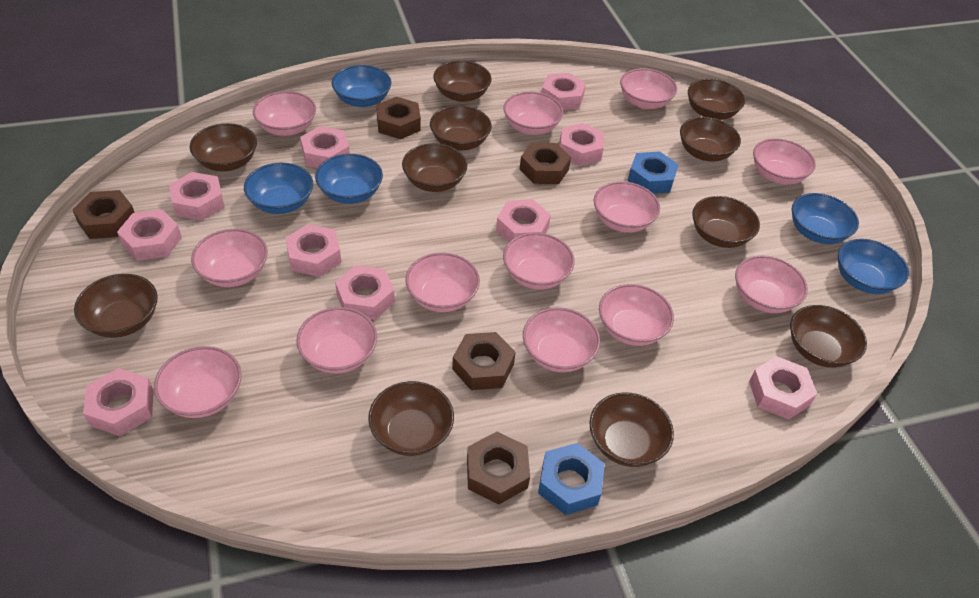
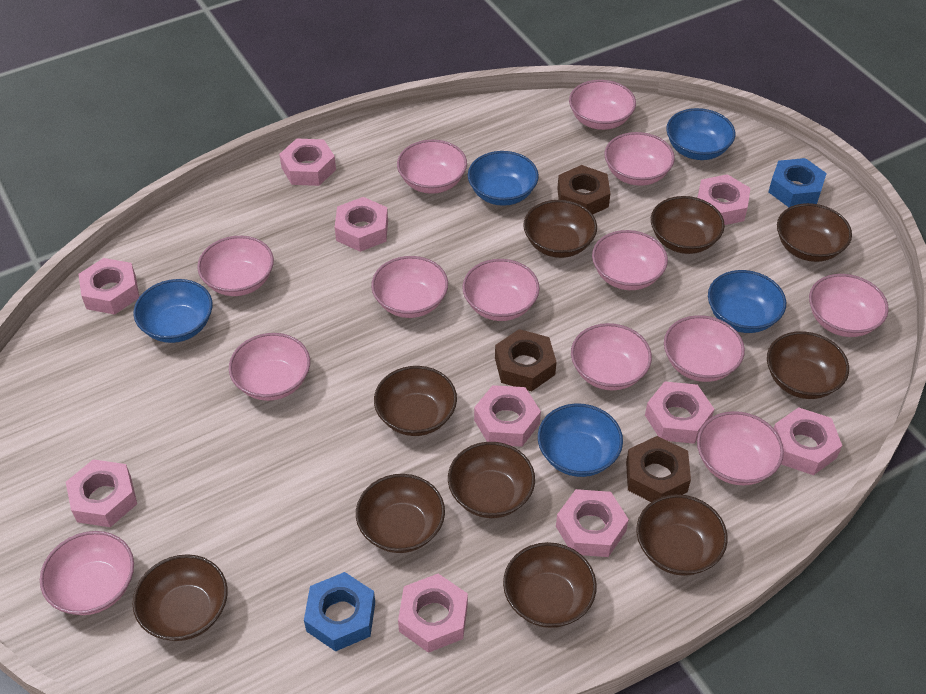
brown bowl: [74,274,158,338] [190,123,257,171] [368,381,454,456] [402,143,467,192] [430,105,492,150] [433,60,491,102] [589,392,674,467] [680,117,741,161] [688,79,745,120] [692,196,760,248] [790,305,867,368] = 11 -> [132,554,228,641] [356,474,445,553] [374,366,457,436] [448,442,535,518] [503,542,597,628] [523,200,597,258] [637,494,728,576] [651,196,725,254] [767,331,849,399] [777,203,852,262] = 10
brown nut: [72,190,135,239] [376,97,421,139] [452,332,516,390] [467,432,530,504] [520,143,571,184] = 5 -> [495,329,556,391] [557,165,611,214] [626,436,691,502] = 3

